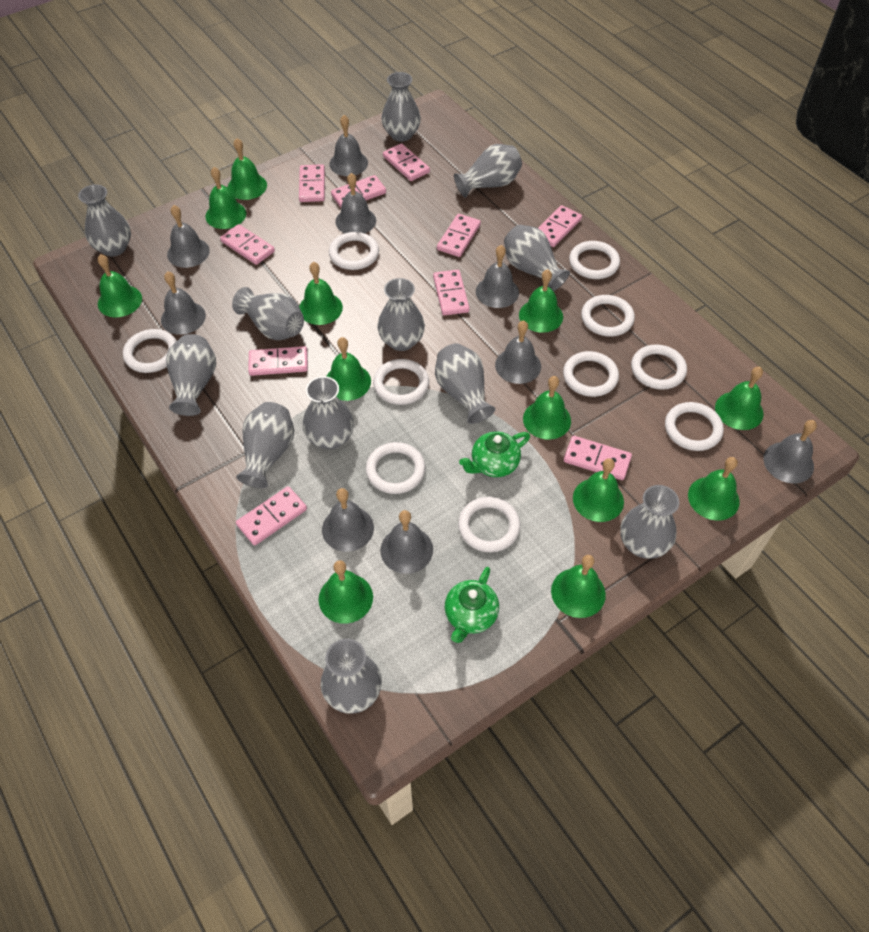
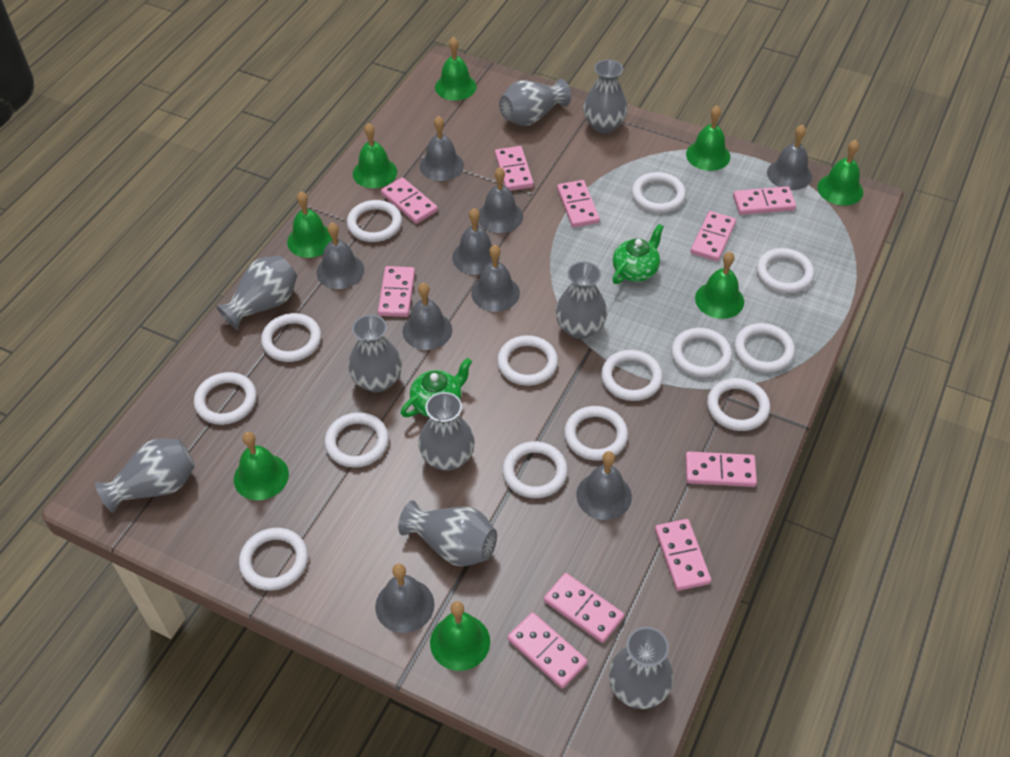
green bell: [98,254,142,317] [205,167,246,229] [227,138,267,200] [299,262,343,325] [319,560,373,624] [326,337,371,401] [519,269,563,333] [523,376,571,440] [551,555,606,618] [573,458,624,522] [688,457,740,520] [715,367,764,430] = 12 -> [234,432,289,500] [287,192,332,258] [353,123,397,188] [430,601,490,671] [435,37,477,101] [686,106,730,171] [695,252,744,319] [818,140,863,206] = 8
grey vase: [78,184,131,256] [166,334,216,416] [232,287,304,340] [236,402,294,488] [303,376,354,450] [321,639,382,714] [377,278,425,351] [381,72,421,142] [435,343,495,424] [454,144,522,198] [504,225,570,291] [620,485,679,559] = 12 -> [95,439,195,513] [216,256,297,330] [348,315,402,393] [398,500,497,567] [418,392,475,471] [499,79,571,126] [555,262,607,339] [583,59,628,133] [608,627,674,709] = 9
white ring: [123,329,177,373] [329,232,379,270] [366,442,425,494] [373,359,429,405] [458,497,520,552] [563,351,619,397] [569,241,620,279] [581,295,635,337] [631,344,687,390] [665,402,724,451] = 10 -> [194,372,257,425] [239,528,308,591] [261,313,321,362] [324,412,389,468] [347,200,402,242] [497,335,558,386] [502,441,568,498] [564,406,628,461] [601,350,663,401] [632,172,686,213] [671,328,732,378] [707,378,770,431] [734,323,795,373] [756,248,814,293] = 14

